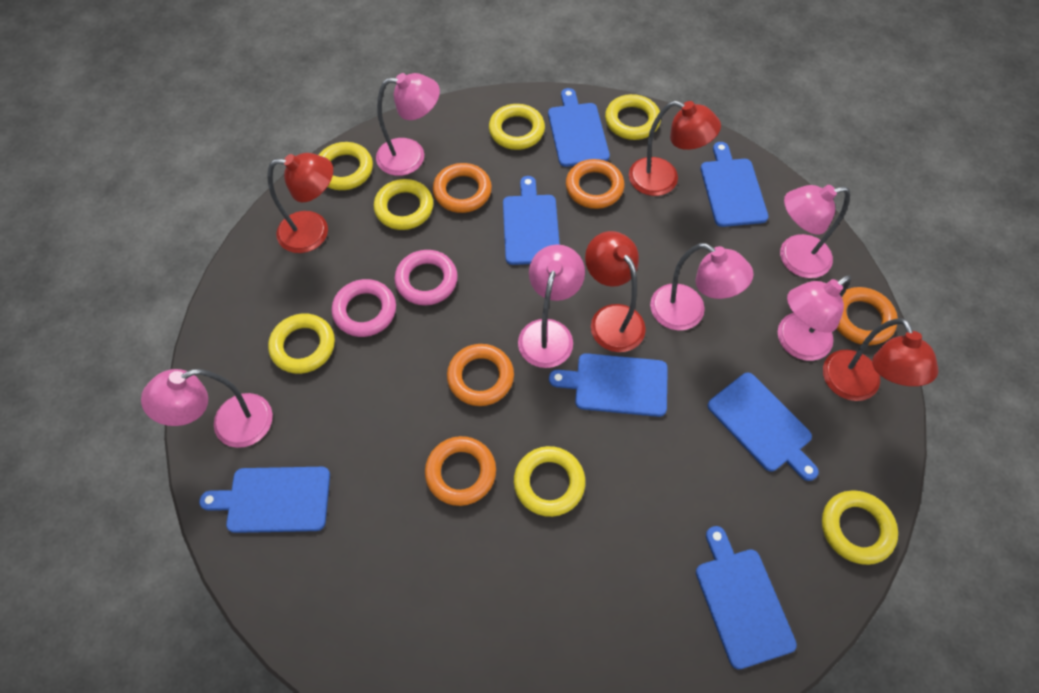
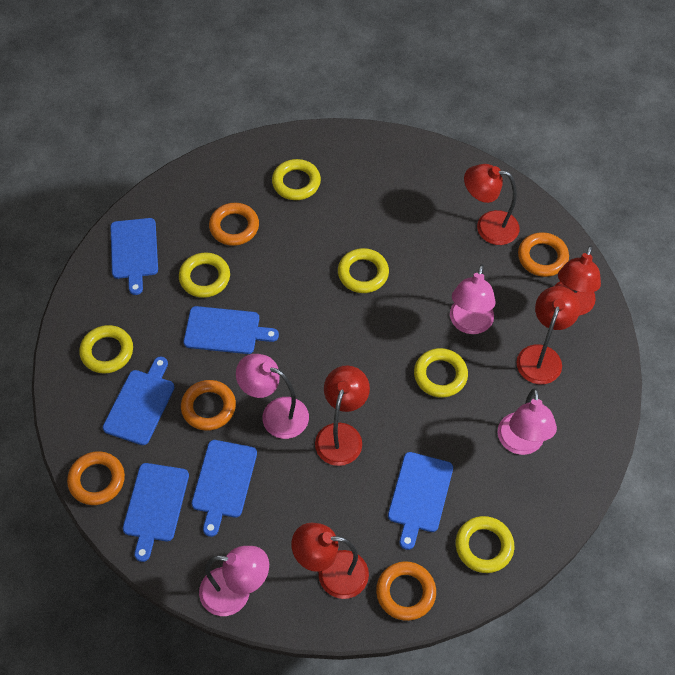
blue cutting board: [199,467,330,533] [503,176,560,265] [548,88,610,167] [549,353,668,417] [696,526,797,669] [700,142,768,227] [707,373,819,481] = 7 -> [103,357,175,445] [110,218,158,295] [123,463,189,562] [184,306,279,354] [192,440,257,537] [388,452,453,550] = 6
pink lamp: [141,369,273,448] [376,73,440,176] [518,245,585,368] [650,243,754,330] [778,275,851,361] [780,185,850,278] = 6 -> [199,546,269,616] [236,354,309,439] [450,264,496,334] [498,388,557,455] = 4
pink ring: [332,279,396,337] [394,250,458,306] = 2 -> none = 0
red lamp: [267,153,333,253] [585,231,646,352] [629,101,721,196] [823,318,939,401] = 4 -> [291,522,369,599] [315,365,370,466] [464,164,519,245] [516,286,580,384] [555,246,601,316] = 5
yellow ring: [268,313,335,374] [319,142,373,190] [374,179,433,230] [489,104,545,150] [514,446,585,517] [605,94,661,140] [822,490,898,565] = 7 -> [79,325,133,373] [179,252,230,298] [272,159,321,200] [338,248,389,293] [414,348,468,398] [456,516,514,573] = 6

